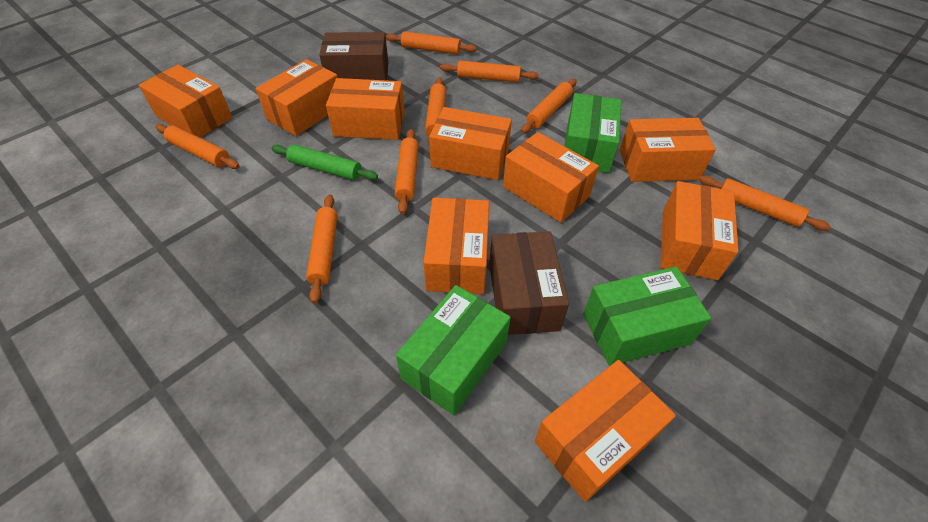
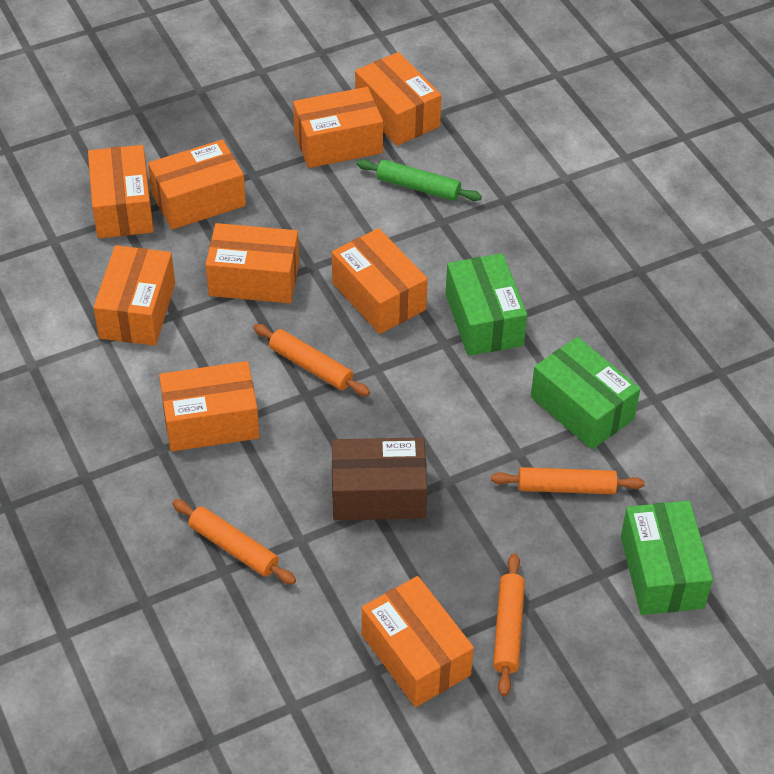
brown box: [319,32,388,80] [489,231,569,335] = 2 -> [332,437,427,520] = 1
orange rolling pin: [156,124,240,169] [306,194,338,303] [386,31,477,54] [395,129,419,214] [425,78,446,143] [440,61,539,82] [521,79,577,134] [699,176,831,231] = 8 -> [172,499,296,584] [253,324,370,396] [491,467,645,494] [493,553,525,696] = 4

